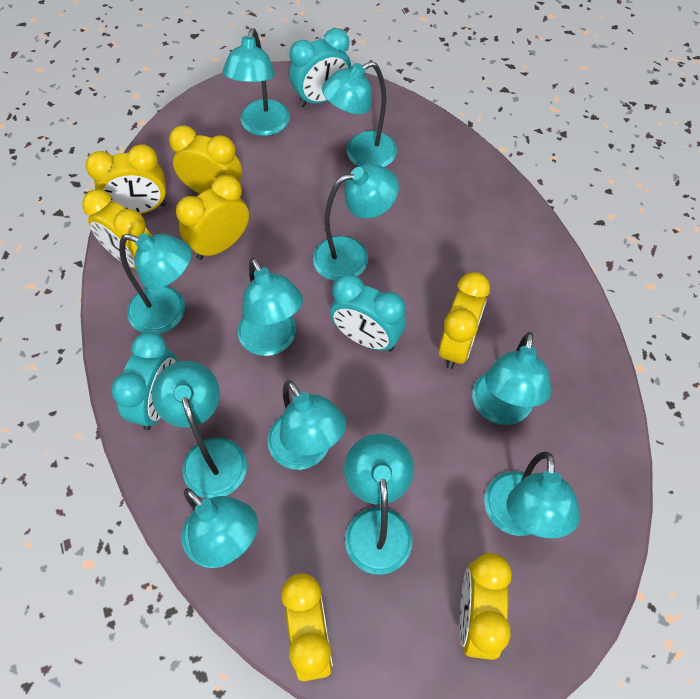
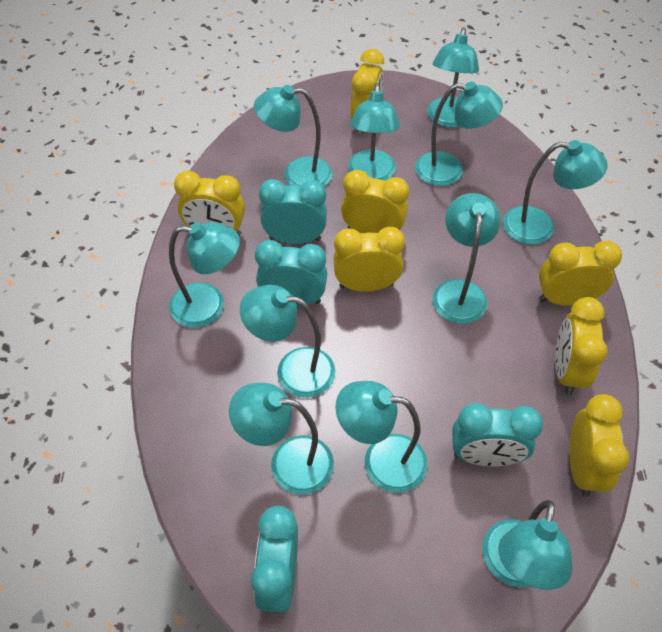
turquoise clock: [111,332,177,430] [289,28,352,107] [330,274,406,351] = 3 -> [251,506,298,613] [255,240,327,306] [259,179,327,244] [452,403,543,467] = 4

